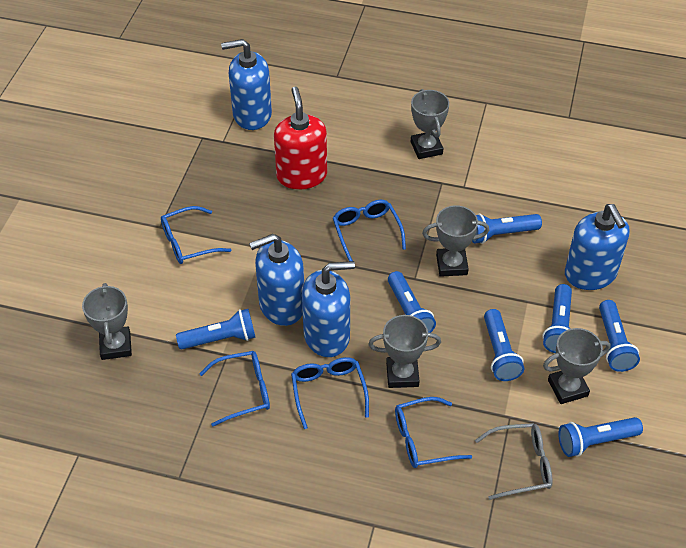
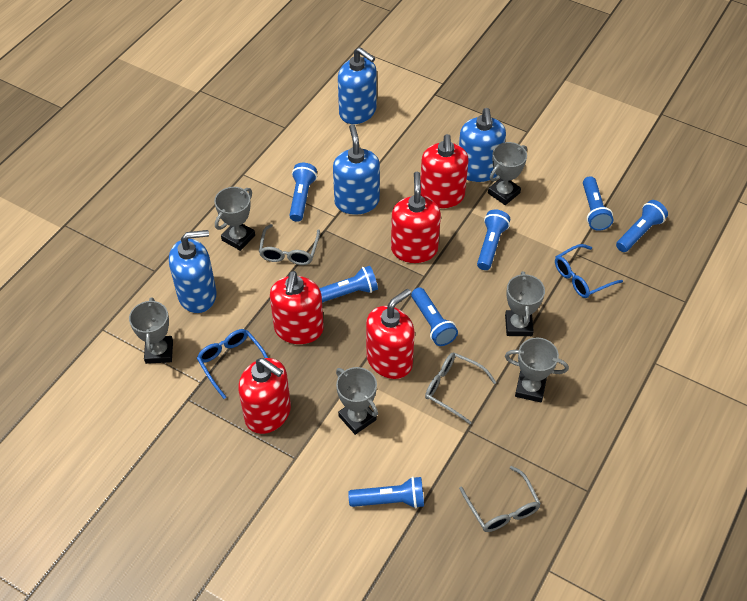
blue glasses: [161,206,231,264] [199,351,270,427] [291,357,369,429] [333,200,406,261] [395,397,472,468] = 5 -> [197,329,268,399] [555,244,623,298] = 2
grey glasses: [475,423,553,500] = 1 -> [259,224,320,265] [425,353,496,424] [459,466,541,532] = 3
grey trophy: [82,283,132,360] [368,315,441,388] [411,89,449,159] [422,205,489,277] [543,328,611,404] = 5 -> [129,297,173,364] [214,187,255,251] [336,367,378,435] [488,142,527,205] [505,271,545,336] [505,337,569,403] = 6
red soap dispenser: [274,87,327,190] = 1 -> [238,358,291,434] [270,271,324,344] [366,289,415,379] [391,172,441,263] [420,134,469,208] = 5

